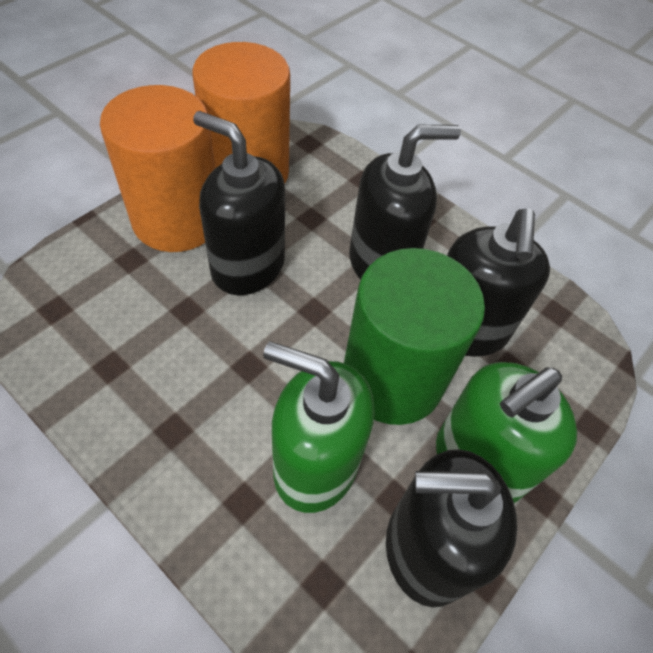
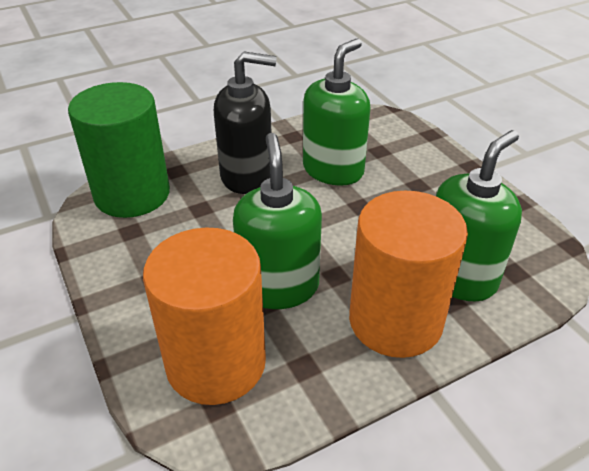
black soap dispenser: [193,111,285,295] [349,125,461,280] [386,449,517,607] [447,209,550,357] = 4 -> [214,51,277,194] = 1
green soap dispenser: [263,341,375,513] [436,362,577,503] = 2 -> [233,133,322,309] [303,39,371,186] [436,130,522,301] = 3

